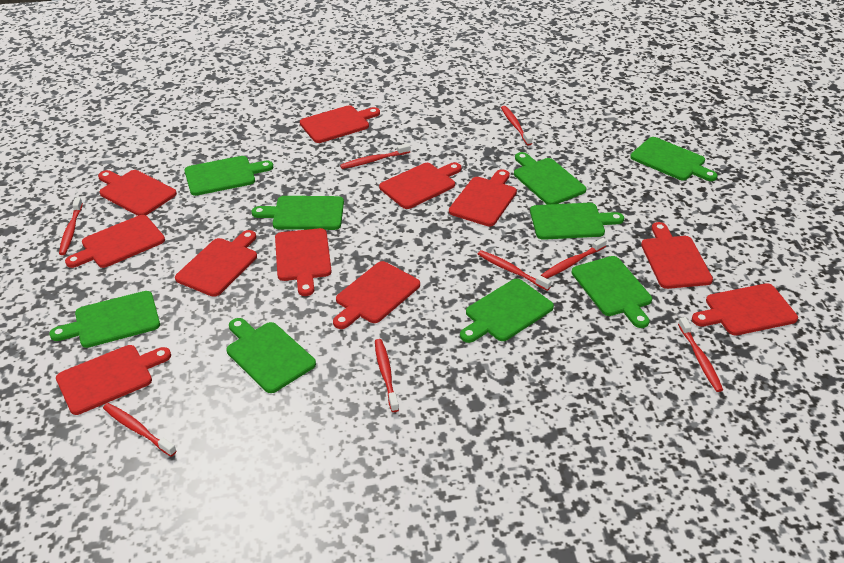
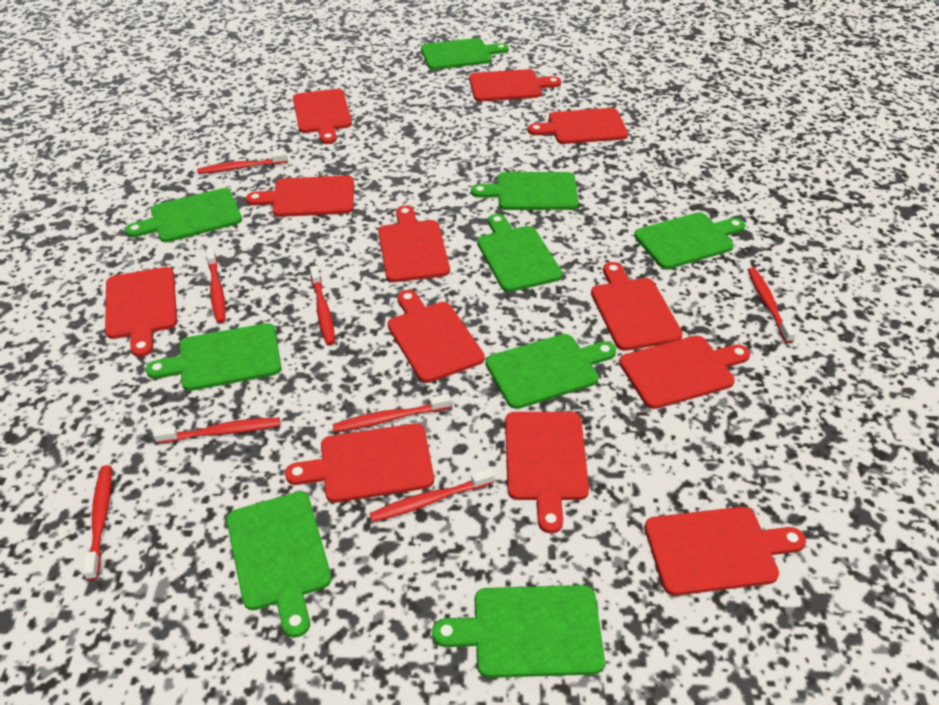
red cutting board: [56,345,171,415] [65,215,165,268] [98,170,177,216] [175,230,257,297] [275,228,332,296] [300,105,380,143] [333,261,420,329] [379,162,461,209] [449,169,517,226] [641,222,713,289] [692,283,798,336] = 11 -> [105,267,177,357] [246,176,354,217] [285,423,434,503] [293,89,352,144] [378,205,450,282] [388,290,485,383] [469,69,561,101] [505,412,589,533] [528,108,628,144] [591,262,683,351] [619,336,750,409] [644,507,806,596] = 12

